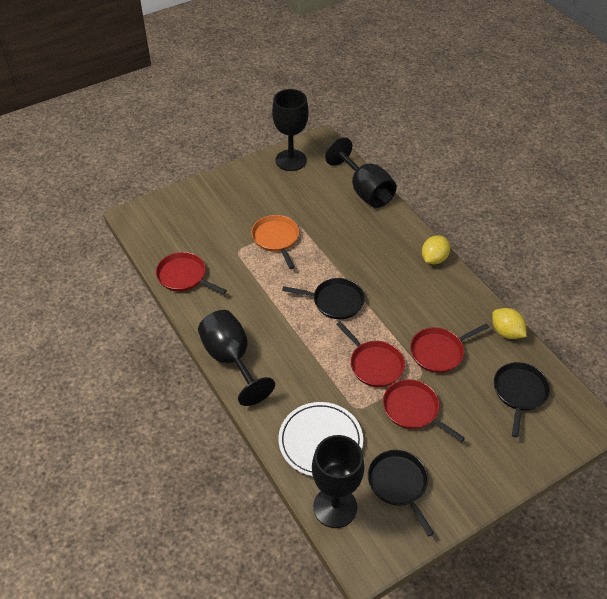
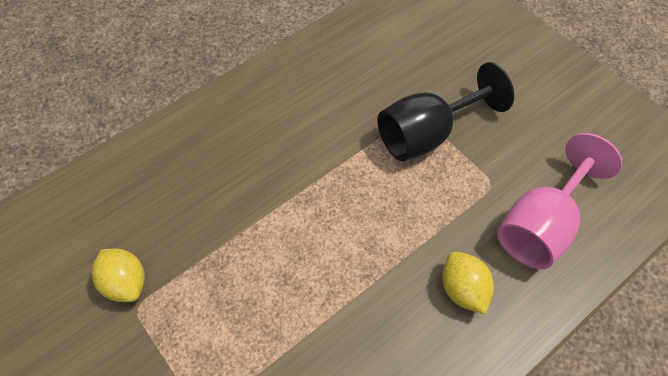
black goblet: [198,310,275,406] [272,89,309,171] [312,435,364,528] [325,137,397,208] = 4 -> [377,62,514,161] = 1
black pan: [282,278,365,319] [368,450,434,536] [494,362,550,438] = 3 -> none = 0
orange pan: [251,215,299,269] = 1 -> none = 0
pink goblet: none = 0 -> [497,133,622,269] = 1
red pan: [156,252,227,294] [336,321,405,387] [383,379,465,442] [410,323,489,373] = 4 -> none = 0
white plate: [278,402,363,476] = 1 -> none = 0

